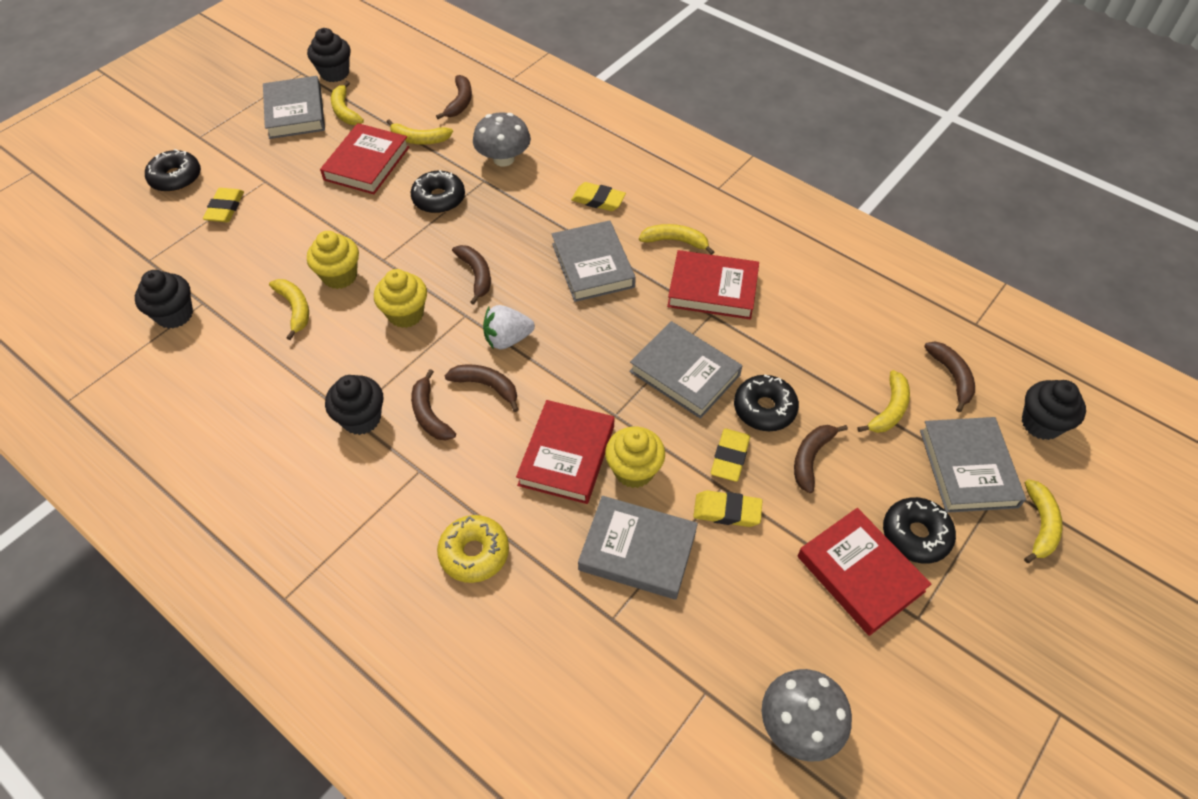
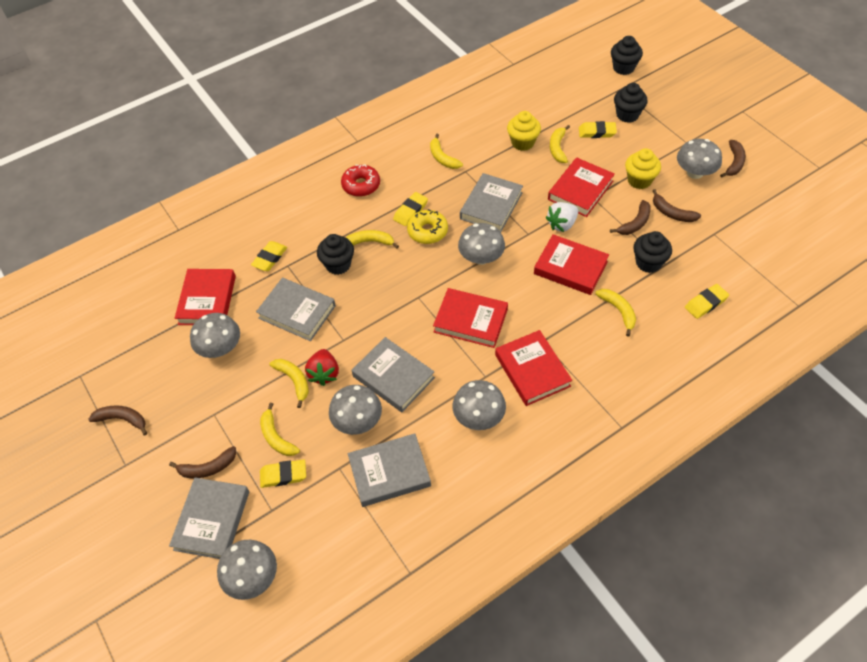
black donut: [145,149,201,192] [411,170,465,213] [734,374,799,431] [883,497,956,564] = 4 -> none = 0
brown banana: [411,369,456,441] [436,75,472,119] [445,364,519,412] [452,245,491,305] [794,425,848,493] [924,342,975,412] = 6 -> [88,405,147,435] [169,446,236,478] [610,200,651,235] [653,189,701,222] [720,140,746,178] = 5
grey mushroom: [473,112,531,166] [762,669,852,762] = 2 -> [190,313,240,358] [217,540,277,600] [329,385,382,435] [452,380,506,430] [458,223,505,265] [677,139,722,179] = 6
red book: [320,123,409,194] [516,400,614,504] [667,250,759,320] [798,508,931,636] = 4 -> [175,269,236,325] [433,288,508,348] [495,330,572,406] [534,234,609,295] [548,157,615,217] = 5
red donut: none = 0 -> [341,164,380,197] = 1
red strawberry: none = 0 -> [305,349,339,386] = 1
yellow cupcake: [307,231,359,289] [374,269,427,328] [605,427,665,488] = 3 -> [507,111,541,151] [625,148,661,189] = 2
yellow eraser: [203,188,244,222] [571,182,626,211] [693,490,763,527] [711,429,750,482] = 4 -> [251,241,287,271] [260,459,306,488] [393,192,428,226] [579,121,617,138] [685,284,729,319] = 5

